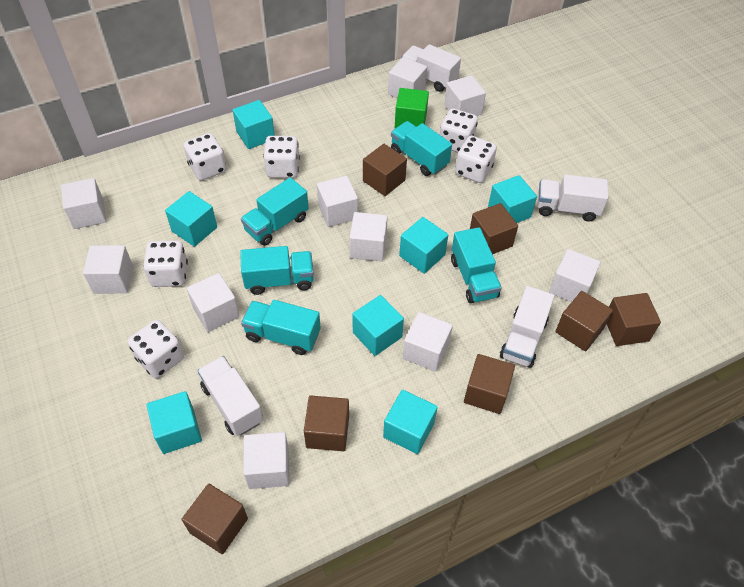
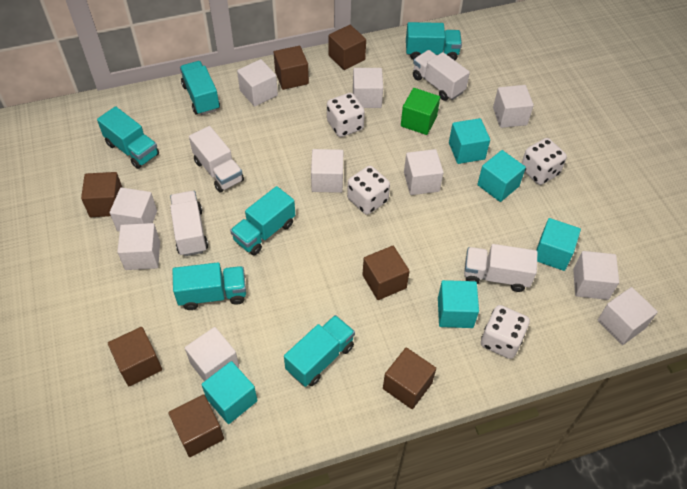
turquoise cube: [146,391,202,454] [165,191,217,247] [233,100,275,149] [352,295,404,356] [383,390,438,454] [399,217,448,274] [488,175,537,223] = 7 -> [201,361,257,424] [438,280,479,328] [449,118,490,164] [477,150,526,202] [536,218,581,271] = 5
turquoise truck: [240,246,314,295] [241,177,309,246] [241,300,321,355] [391,121,452,176] [451,227,502,303] = 5 -> [97,106,159,169] [172,262,246,310] [180,61,220,115] [230,186,295,255] [284,315,355,387] [406,22,462,60] = 6
white dice: [128,320,184,378] [143,240,188,287] [183,133,226,181] [263,136,300,178] [440,108,478,153] [455,136,497,183] = 6 -> [327,93,365,137] [347,166,390,215] [481,305,530,359] [521,138,567,185] = 4

